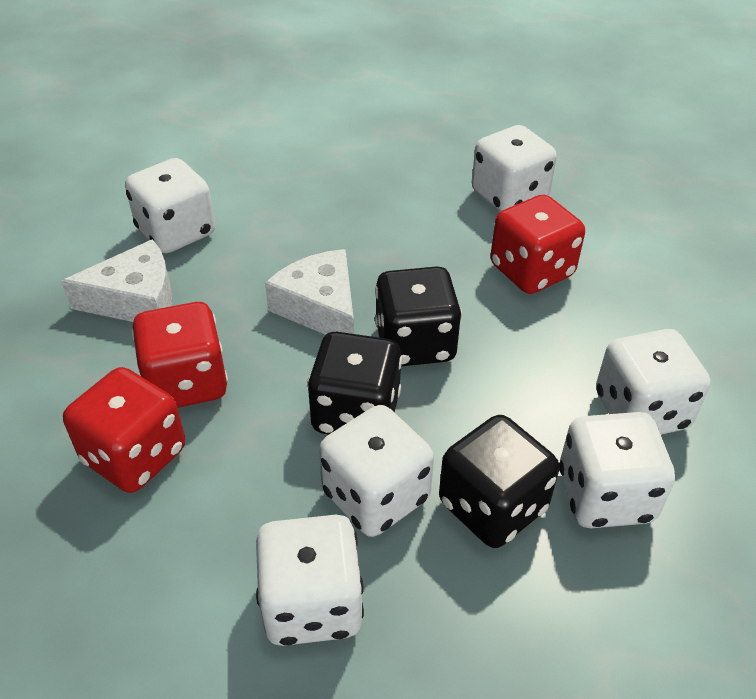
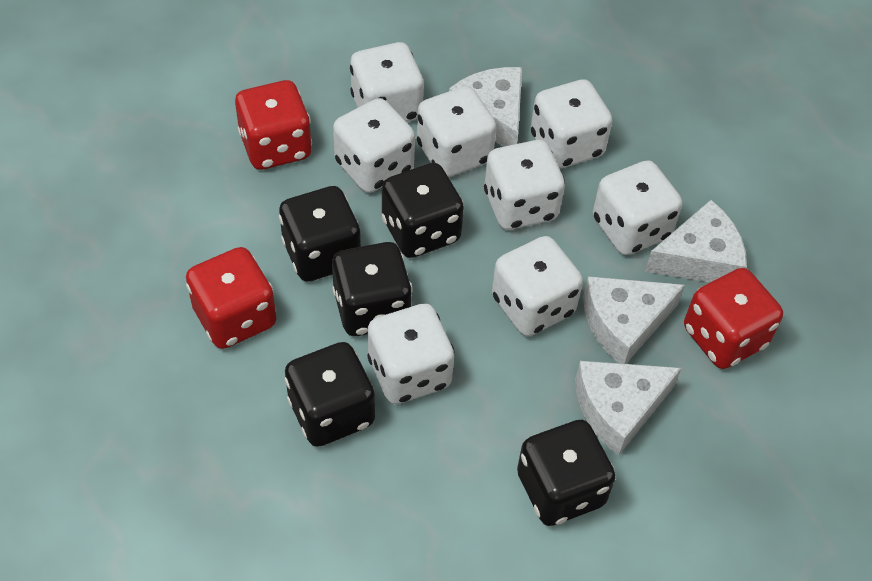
black dice: [307,332,402,435] [375,266,462,366] [439,415,559,548] = 3 -> [279,186,361,282] [285,342,375,447] [332,242,413,336] [382,163,464,258] [517,420,616,526] = 5
white cheese: [61,239,172,322] [265,249,354,335] = 2 -> [449,67,522,147] [575,361,682,456] [583,276,685,364] [645,200,747,283] = 4
white dice: [125,158,215,253] [256,515,364,646] [319,405,434,537] [472,125,557,212] [559,412,675,528] [596,329,710,435] = 6 -> [333,98,415,193] [350,42,424,122] [367,304,454,404] [417,86,497,177] [484,140,565,230] [492,236,583,336] [531,79,612,169] [593,160,682,255] = 8

